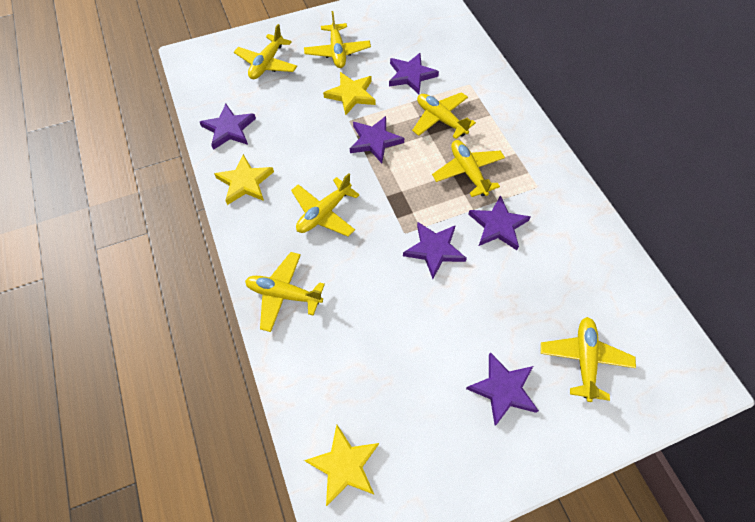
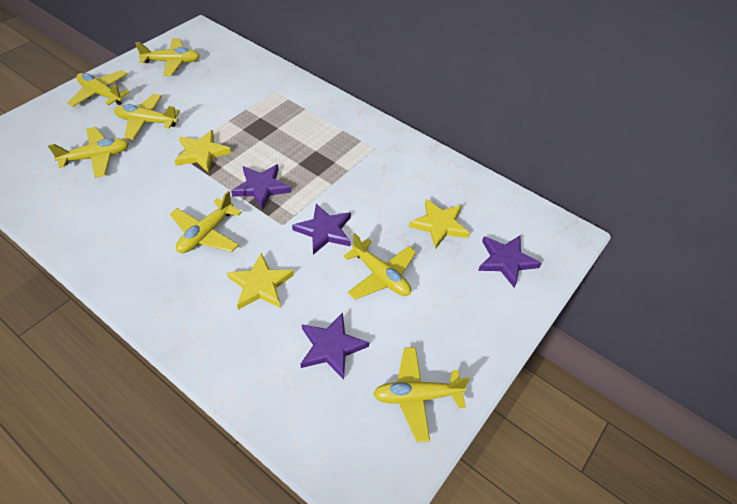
purple star: [200,104,256,150] [350,116,404,163] [389,53,439,94] [403,222,467,279] [466,352,539,426] [468,195,531,250] = 6 -> [231,164,291,210] [292,203,351,255] [301,312,369,380] [478,235,541,288] = 4

